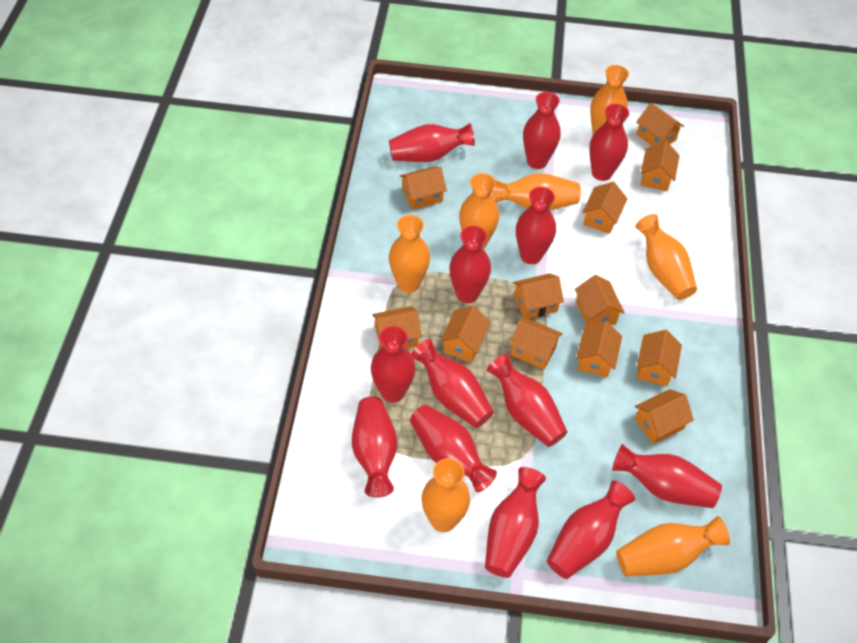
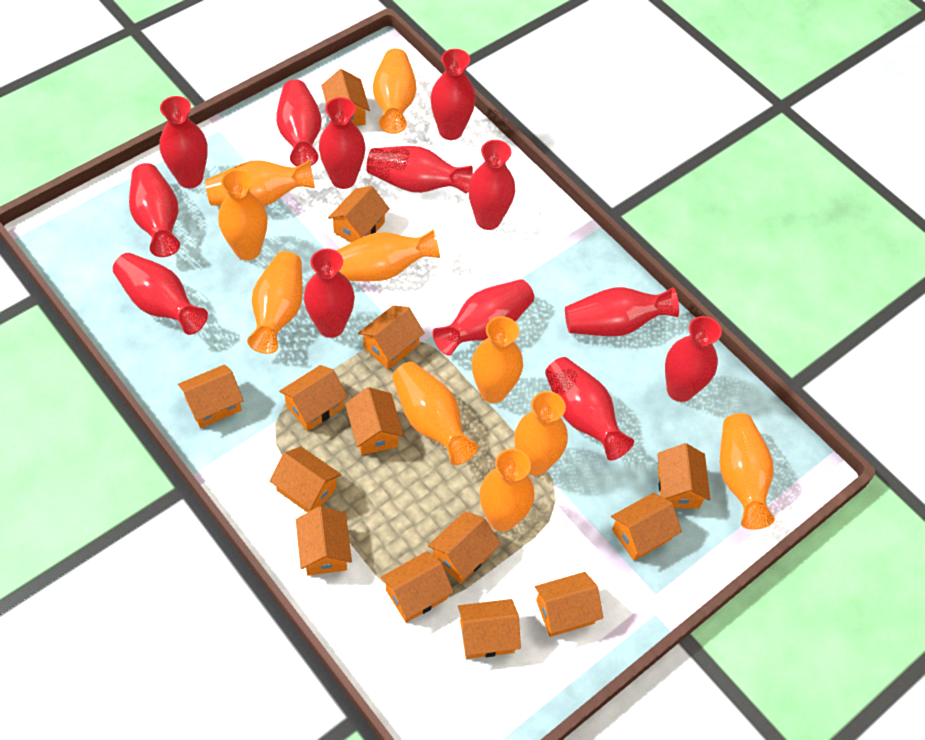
orange house: [372,306,422,348] [400,167,447,210] [440,306,491,362] [509,318,563,369] [513,273,564,319] [575,275,625,326] [576,321,622,378] [582,182,628,234] [635,389,694,444] [636,103,684,146] [636,330,682,387] [641,141,680,191] = 12 -> [178,364,244,428] [269,446,341,513] [279,365,348,431] [296,506,352,576] [321,69,370,126] [328,186,390,243] [345,387,404,455] [358,305,425,370] [381,551,454,623] [428,511,501,584] [458,599,521,659] [535,572,603,637] [611,493,682,561] [657,443,710,509] = 14
orange vase: [389,215,430,293] [422,458,470,532] [459,173,499,249] [491,173,581,210] [590,65,629,134] [616,516,730,577] [636,214,697,300] = 7 -> [205,160,315,206] [218,169,268,260] [247,251,303,354] [336,229,440,281] [373,48,416,134] [392,362,478,465] [472,316,523,403] [480,449,535,532] [514,391,568,476] [720,413,775,530] = 10

